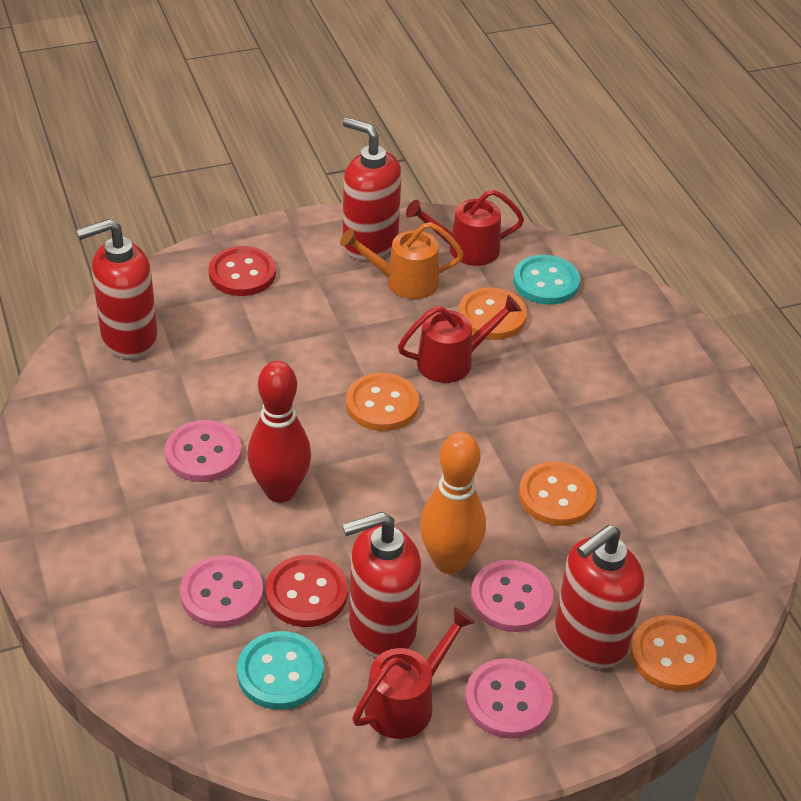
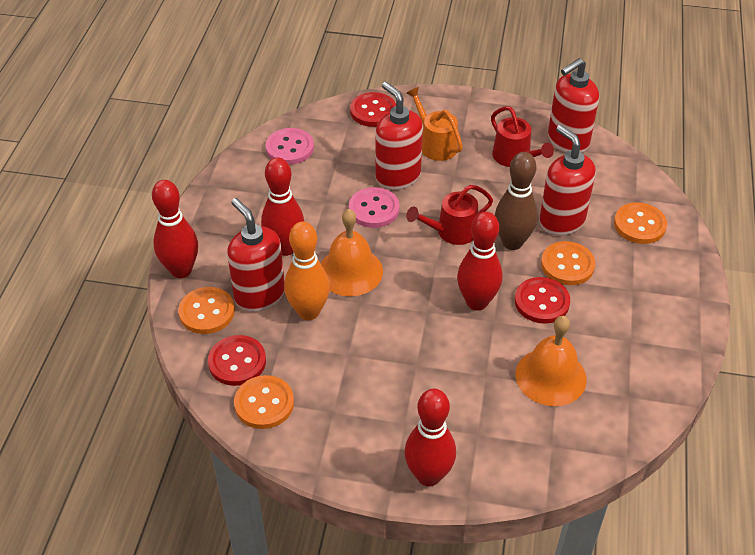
brown bowling pin: none = 0 -> [495,152,538,250] = 1
orange bell: none = 0 -> [321,209,383,296] [516,316,587,406] = 2
pink button: [165,420,242,482] [180,555,263,628] [465,658,553,739] [471,560,553,632] = 4 -> [266,128,314,165] [349,187,399,228] = 2
red bowling pin: [248,361,311,503] = 1 -> [152,180,198,278] [261,158,304,256] [404,389,456,486] [457,212,502,311] = 4
red button: [208,246,276,296] [266,555,348,627] = 2 -> [208,335,266,386] [350,92,396,127] [515,277,570,324] = 3
red watering can: [352,607,475,739] [398,295,522,383] [406,189,524,266] = 3 -> [406,185,493,245] [491,106,554,167] = 2
turquoise button: [237,631,323,710] [513,255,580,305] = 2 -> none = 0

